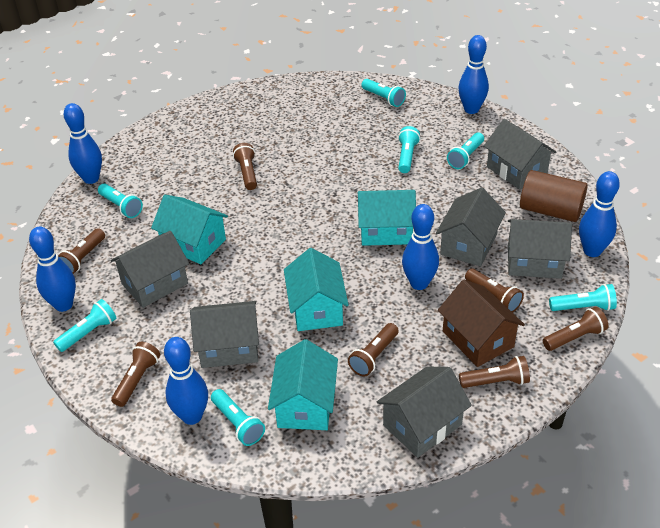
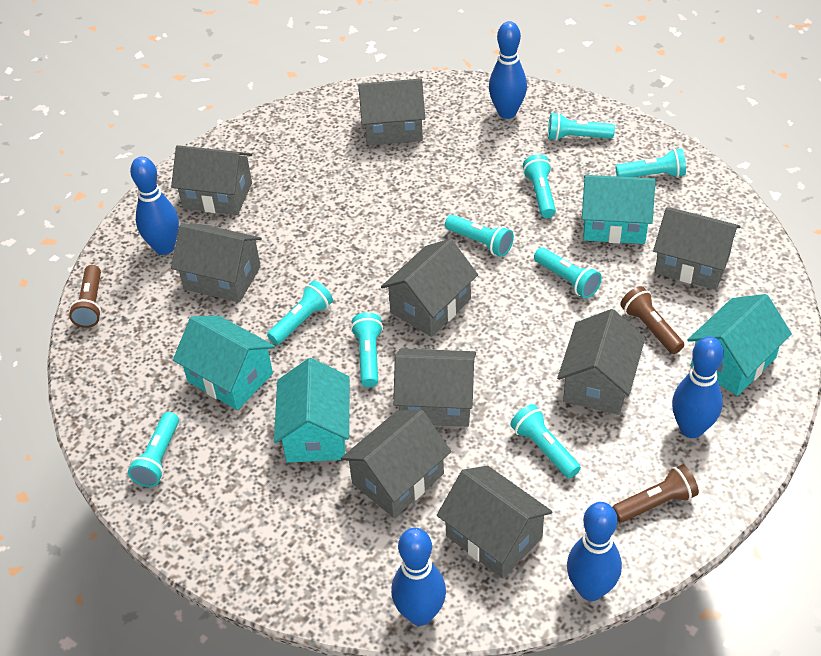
blue bowling pin: [29,227,76,312] [64,103,102,184] [164,337,208,425] [402,204,439,290] [458,35,489,114] [579,171,620,257] = 6 -> [130,157,179,255] [391,528,446,626] [489,21,527,119] [567,502,622,601] [672,336,724,438] = 5
brown cylinder: [520,170,587,222] = 1 -> none = 0
brown flashlight: [58,228,105,274] [111,342,160,407] [233,143,257,190] [348,323,399,376] [459,356,530,388] [465,269,524,313] [543,307,608,351] = 7 -> [69,265,102,328] [612,464,699,523] [620,286,684,354] = 3
brown house: [438,280,525,367] = 1 -> none = 0
grey house: [110,231,189,308] [190,301,259,368] [377,367,472,458] [436,187,506,267] [484,119,556,190] [508,219,572,279] = 6 -> [171,145,252,215] [171,224,262,302] [341,410,451,518] [358,79,425,145] [381,239,478,337] [393,349,476,427] [437,466,553,579] [557,309,645,415] [653,207,741,290] = 9
turquoise flashlight: [53,299,116,352] [98,184,143,218] [211,389,265,446] [361,79,406,107] [398,126,420,173] [447,132,484,169] [549,284,617,311] = 7 -> [128,412,179,487] [267,281,333,345] [351,312,383,387] [445,215,514,257] [510,404,581,479] [523,155,556,218] [534,247,602,298] [548,112,615,141] [616,149,686,178] = 9

